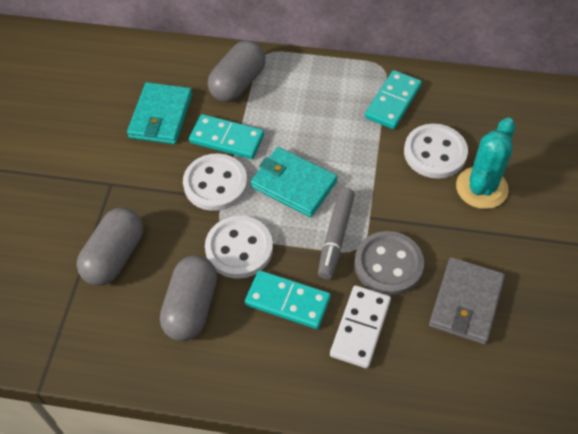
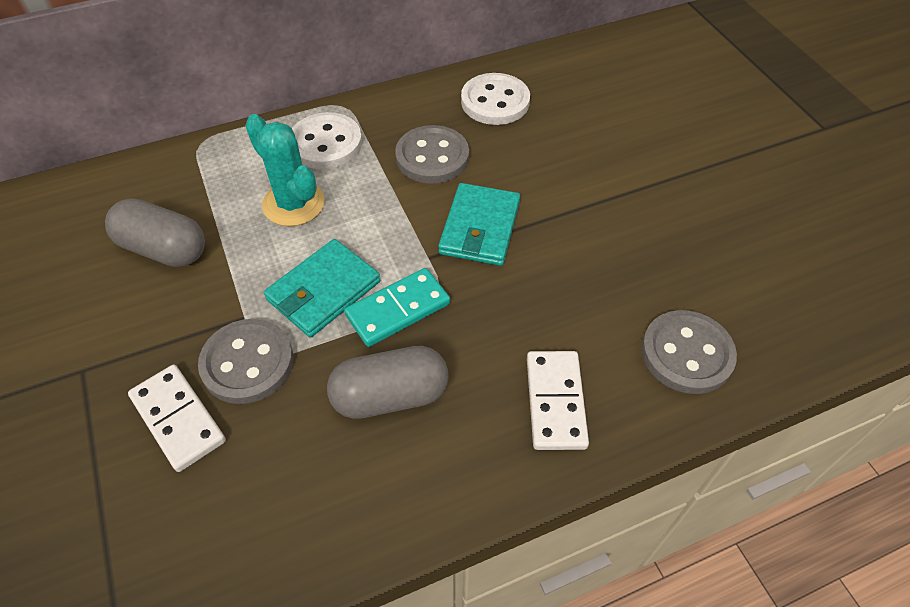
grey button: [354,231,424,296] = 1 -> [198,319,294,404] [395,125,469,184] [641,310,737,394] = 3
grey capsule: [76,207,143,286] [160,255,217,341] [208,40,266,102] = 3 -> [105,199,205,267] [327,346,449,419] = 2
grey marker: [318,187,355,279] = 1 -> none = 0
grey wallet: [429,257,505,345] = 1 -> none = 0
turquoise domino: [189,114,264,159] [245,270,331,329] [365,70,422,129] = 3 -> [344,268,450,347] = 1
white button: [183,154,247,211] [205,216,273,279] [404,124,468,179] = 3 -> [292,112,362,169] [461,73,530,125] = 2
white domino: [330,285,391,369] = 1 -> [128,365,226,472] [527,351,589,450] = 2

